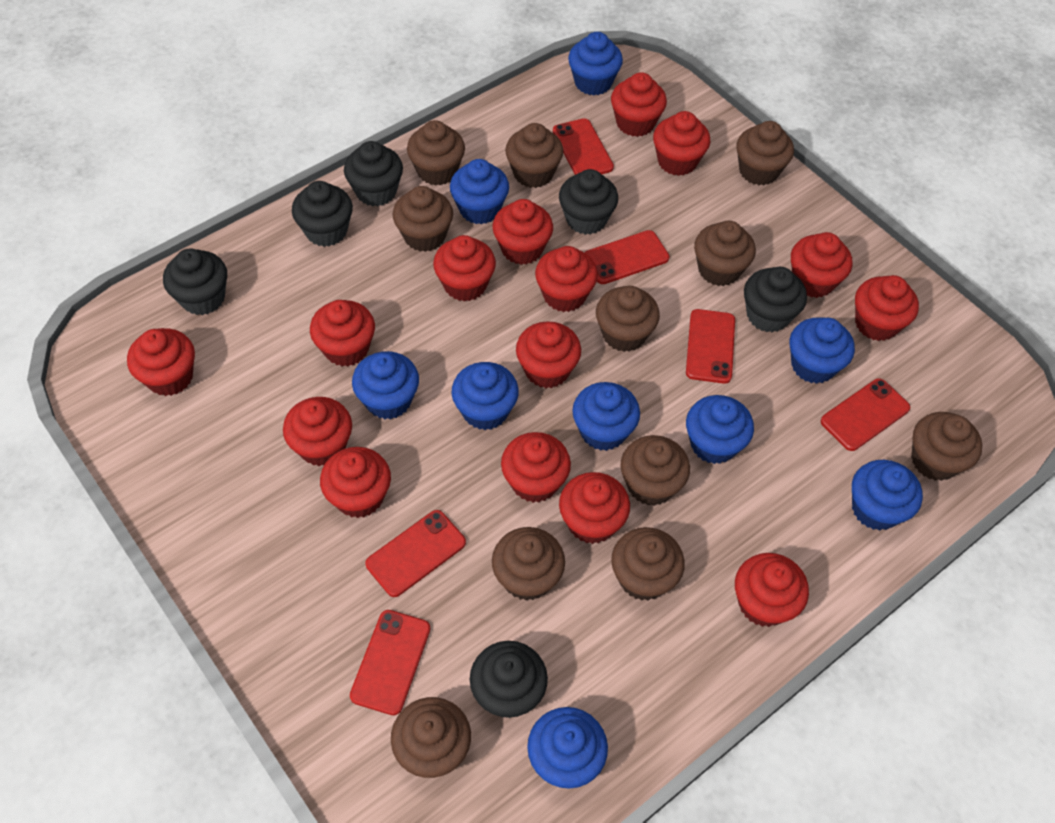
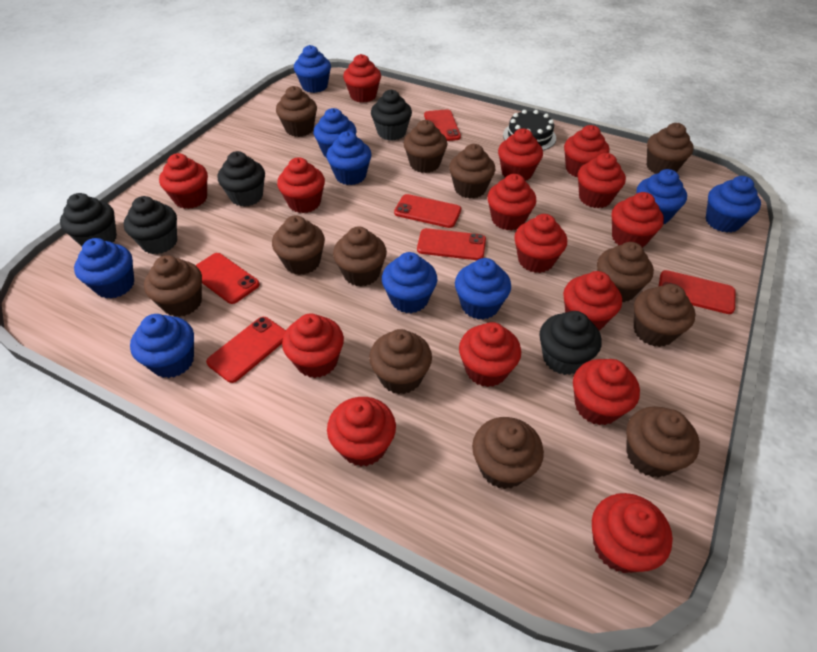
black cake: none = 0 -> [503,110,556,150] = 1
black cupcake: [163,248,227,315] [292,181,353,247] [344,141,403,207] [470,641,548,718] [559,169,618,235] [744,267,807,333] = 6 -> [60,193,117,247] [124,196,177,254] [218,151,265,207] [371,90,412,141] [539,311,602,375] = 5
brown cupcake: [391,697,471,778] [393,186,453,252] [407,120,465,186] [492,527,565,601] [505,123,563,188] [596,286,660,352] [611,527,685,601] [620,435,690,506] [694,221,756,286] [736,121,794,185] [911,412,982,481] = 11 -> [144,255,202,317] [272,215,325,275] [276,86,317,137] [333,226,387,286] [369,329,432,394] [403,120,447,173] [449,144,495,199] [472,417,544,489] [597,242,654,302] [626,406,700,478] [634,284,695,347] [647,123,694,174] = 12

